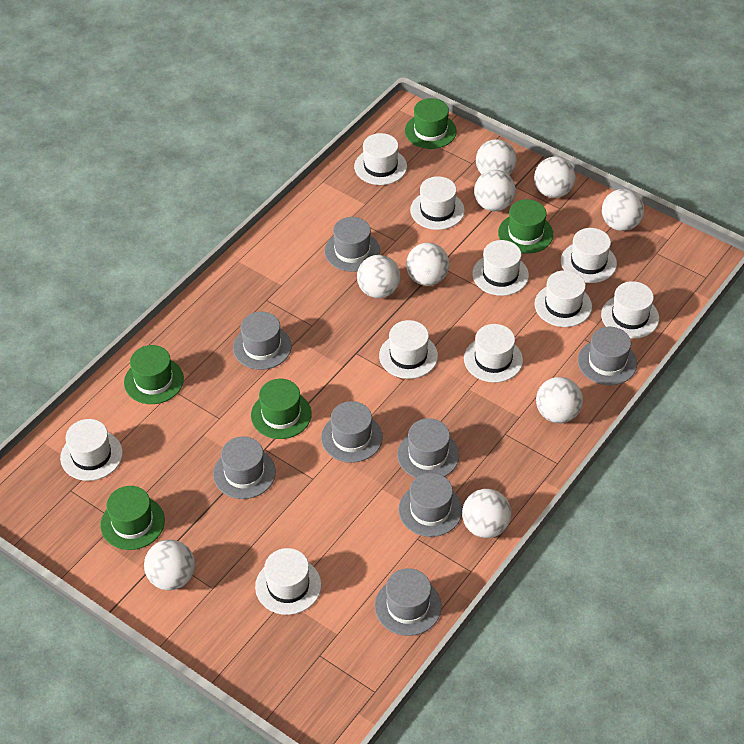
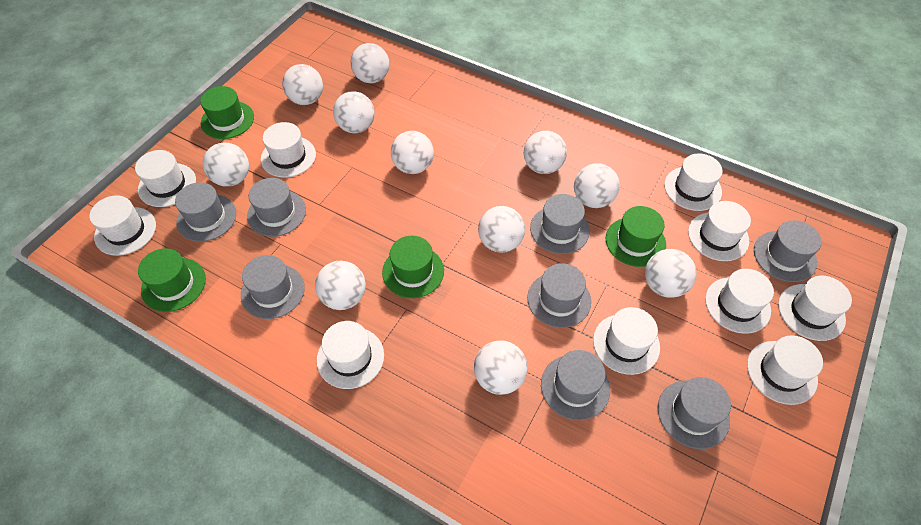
green hat: [100,486,165,550] [124,345,184,404] [251,379,312,439] [405,98,457,149] [498,199,553,254] = 5 -> [138,248,206,312] [200,86,254,139] [382,236,444,298] [606,206,666,267] = 4
white ball: [144,540,195,590] [357,255,400,298] [406,243,449,286] [462,489,511,538] [474,170,516,211] [476,139,517,175] [534,157,576,198] [536,377,583,423] [602,189,644,231] = 9 -> [203,143,249,187] [282,64,323,105] [315,261,366,310] [333,91,375,133] [351,43,389,83] [391,131,434,174] [474,340,528,395] [478,206,525,253] [524,131,567,174] [574,163,620,208] [645,249,697,298] = 11

